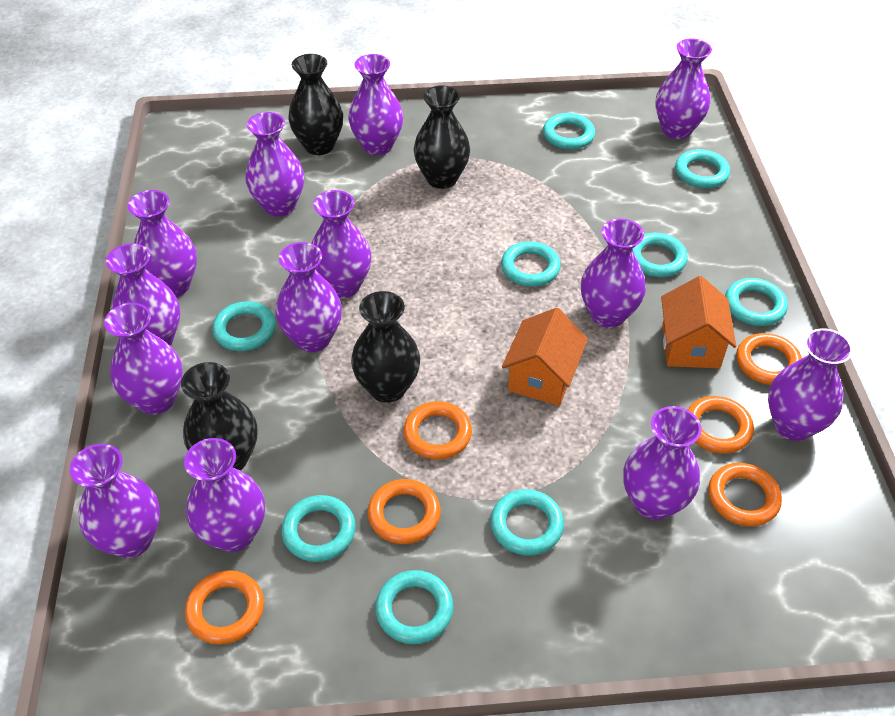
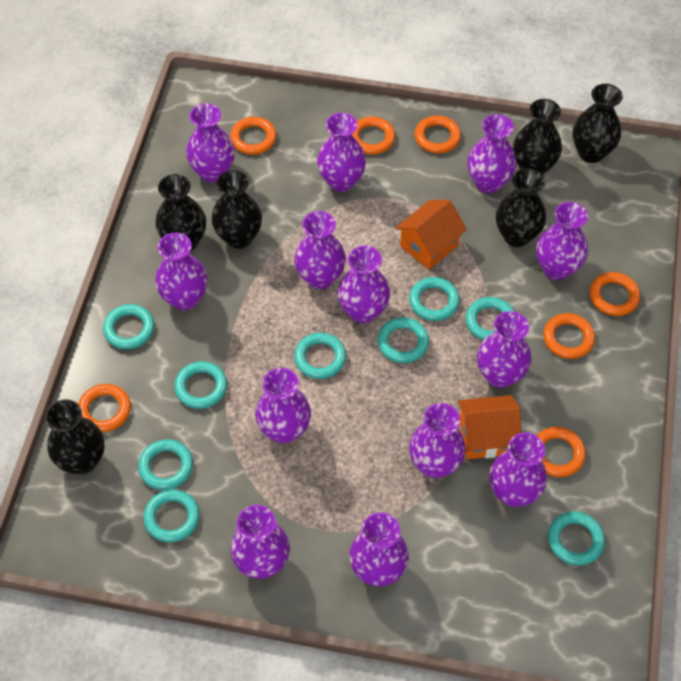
black vase: [181,362,257,470] [288,54,343,155] [351,291,420,403] [414,85,470,189] = 4 -> [45,399,105,475] [155,174,206,251] [211,170,262,249] [496,168,546,247] [513,99,562,175] [573,84,623,163] = 6
orange ring: [185,570,264,645] [368,479,441,544] [403,401,472,460] [688,396,754,454] [708,463,782,527] [736,333,802,385] = 6 -> [78,384,131,432] [230,117,276,155] [352,117,395,154] [415,116,461,153] [537,427,586,477] [543,313,595,359] [590,272,640,316] = 7

